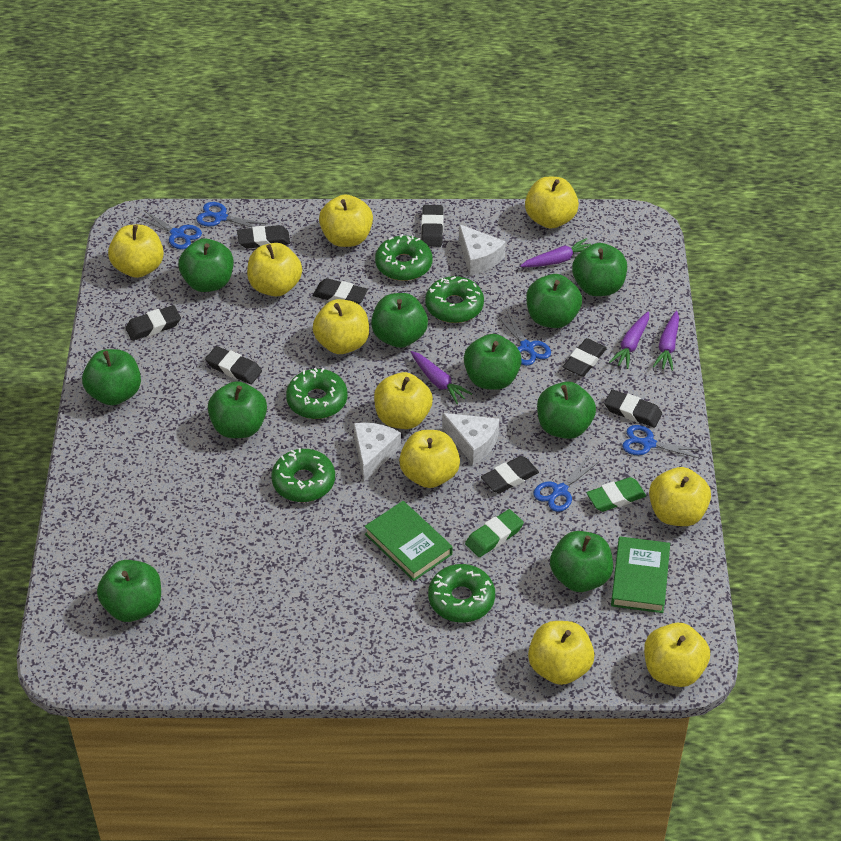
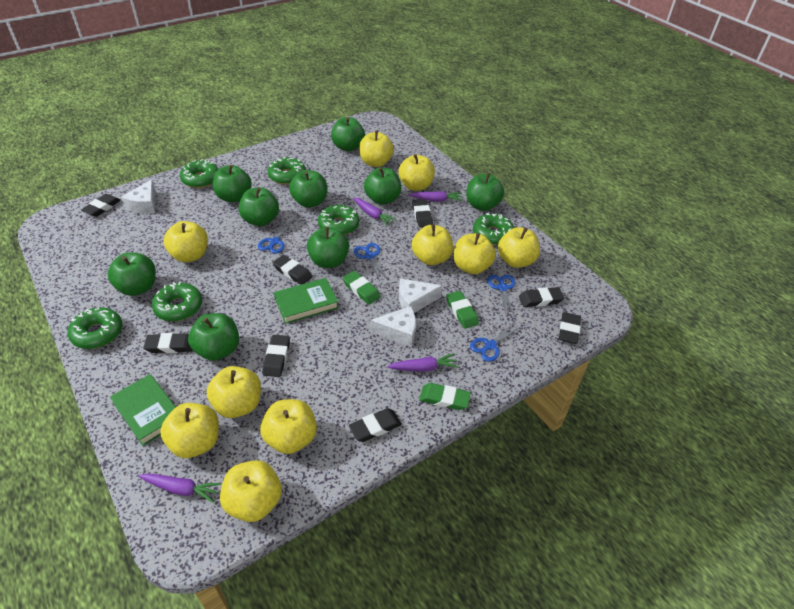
blue scissors: [137,211,202,250] [196,202,268,227] [497,311,551,366] [533,456,600,512] [622,425,701,459] = 5 -> [258,219,294,254] [354,243,388,281] [470,321,522,362] [487,275,515,317] = 4
green apple: [82,349,141,405] [97,560,161,622] [178,239,233,292] [208,381,267,438] [371,293,428,348] [464,334,522,390] [526,274,582,328] [537,382,596,439] [550,531,613,592] [572,243,627,296] = 10 -> [107,252,156,296] [188,313,239,361] [213,165,252,203] [239,187,279,226] [289,170,327,208] [307,227,349,268] [331,117,365,151] [364,167,401,205] [466,173,504,211] = 9
green donut: [271,448,335,502] [286,368,348,419] [375,234,433,281] [425,276,484,323] [428,564,495,623] = 5 -> [68,307,122,349] [152,282,202,321] [180,159,219,188] [268,157,306,185] [318,205,359,235] [473,213,514,245] = 6
green eraser: [465,509,524,557] [587,477,646,512] = 2 -> [342,271,381,305] [419,383,471,410] [446,291,479,329] = 3

